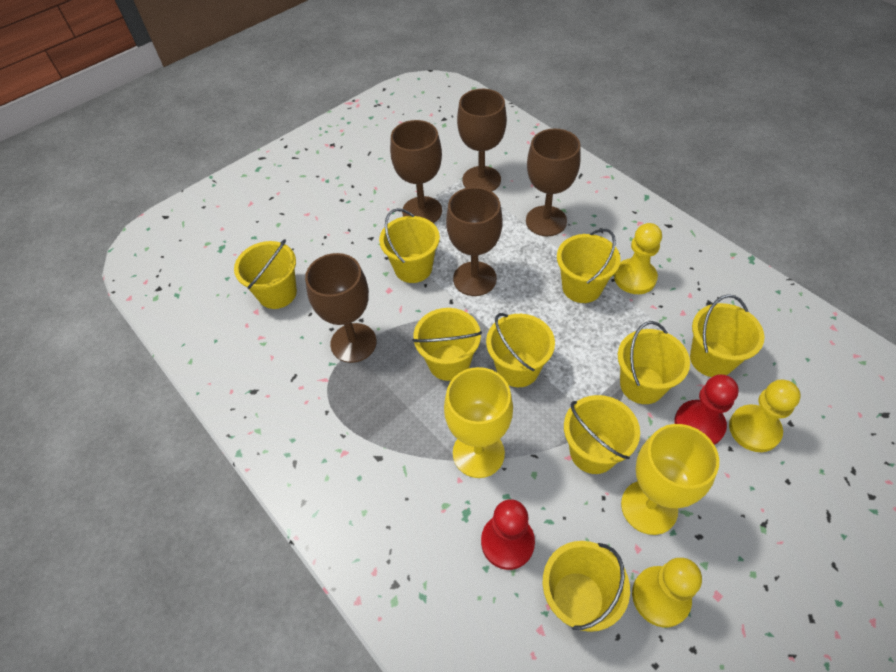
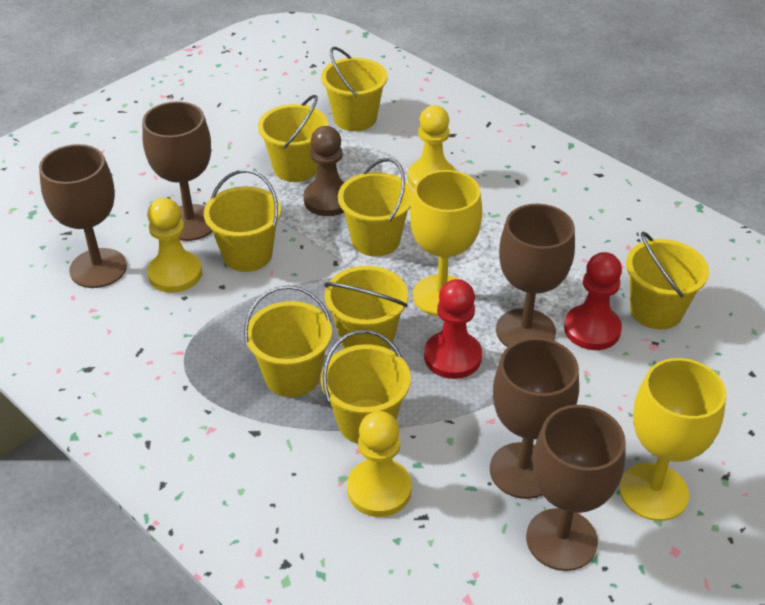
brown pawn: none = 0 -> [303,126,345,216] = 1
yellow bucket: [234,239,297,309] [379,208,440,283] [412,308,482,381] [486,313,555,387] [543,541,630,632] [557,229,621,303] [564,395,640,474] [618,321,690,404] [690,294,765,377] = 9 -> [204,169,281,272] [244,285,332,397] [258,95,328,182] [321,47,387,131] [321,330,411,444] [324,266,408,349] [338,158,413,256] [626,231,709,330] = 8

